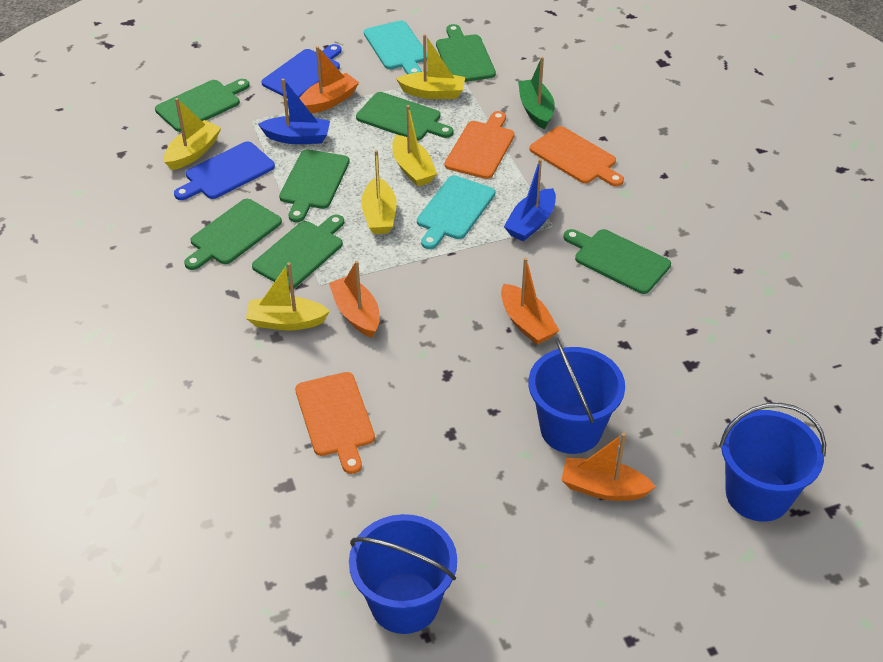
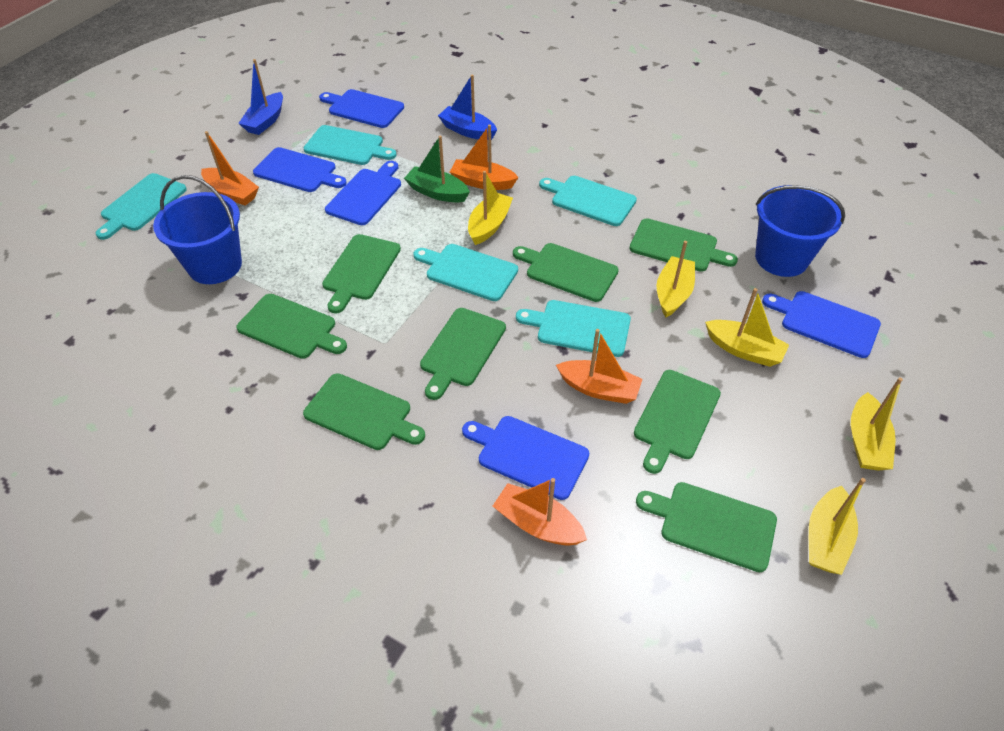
blue bucket: [349,514,457,634] [528,338,625,454] [719,403,826,522] = 3 -> [153,175,242,284] [755,185,845,277] = 2
blue cutting board: [174,141,275,200] [261,44,342,98] = 2 -> [253,147,347,192] [319,89,404,128] [325,161,401,225] [462,416,589,500] [762,291,881,358] = 5
green cutting board: [155,79,249,132] [184,199,282,270] [252,215,344,289] [279,149,350,222] [356,92,454,141] [436,24,496,82] [564,229,671,294] = 7 -> [236,294,347,359] [303,373,425,450] [322,234,401,314] [420,308,506,400] [513,243,619,302] [629,218,738,272] [634,370,721,474] [636,482,777,572] = 8
orange cutting board: [295,372,375,474] [444,111,515,179] [530,126,624,187] = 3 -> none = 0
turquoise cutting board: [364,21,427,74] [417,175,495,249] = 2 -> [96,173,187,240] [304,125,397,165] [413,244,518,301] [516,300,631,357] [539,176,637,226] = 5

